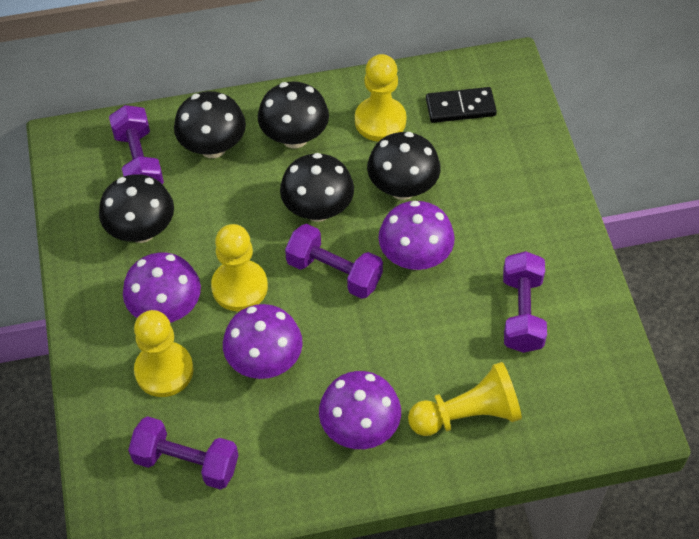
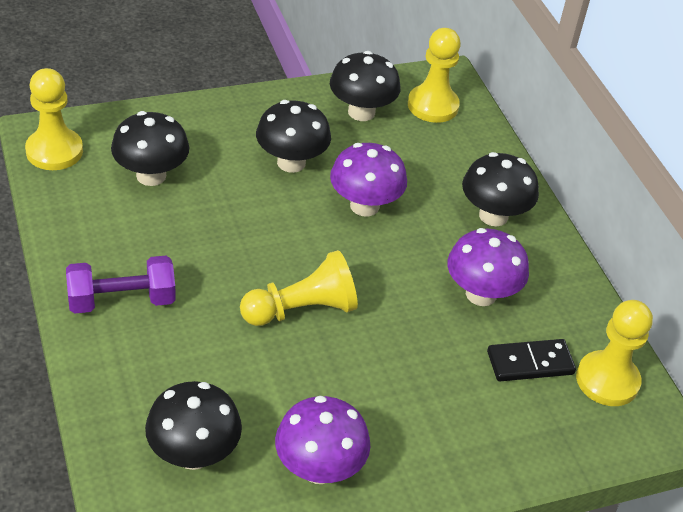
purple dumbbell: [109,105,164,184] [128,416,238,490] [285,224,383,299] [503,251,547,353] = 4 -> [66,256,176,313] = 1
purple mushroom: [123,253,201,323] [223,304,303,379] [319,371,401,449] [378,201,455,270] = 4 -> [275,396,370,484] [330,143,407,216] [447,228,529,306] = 3

